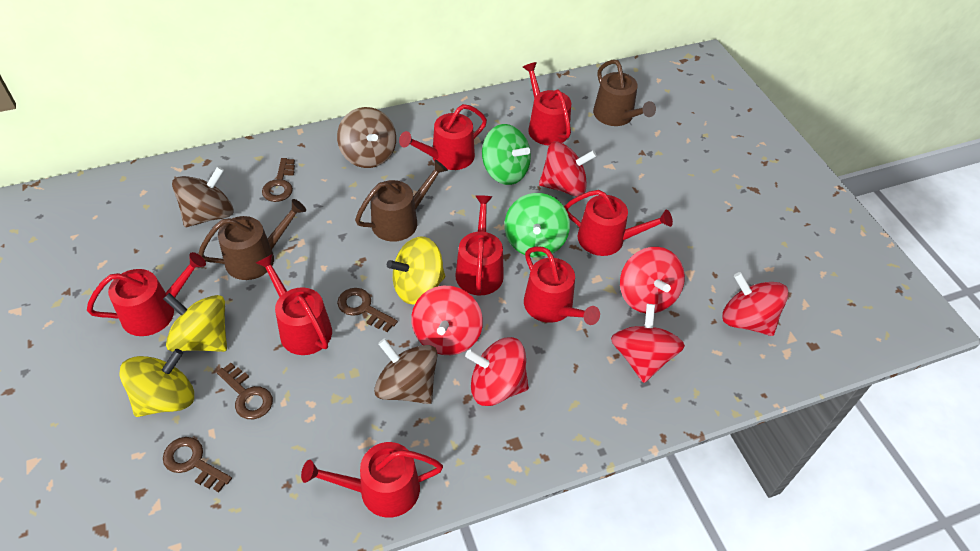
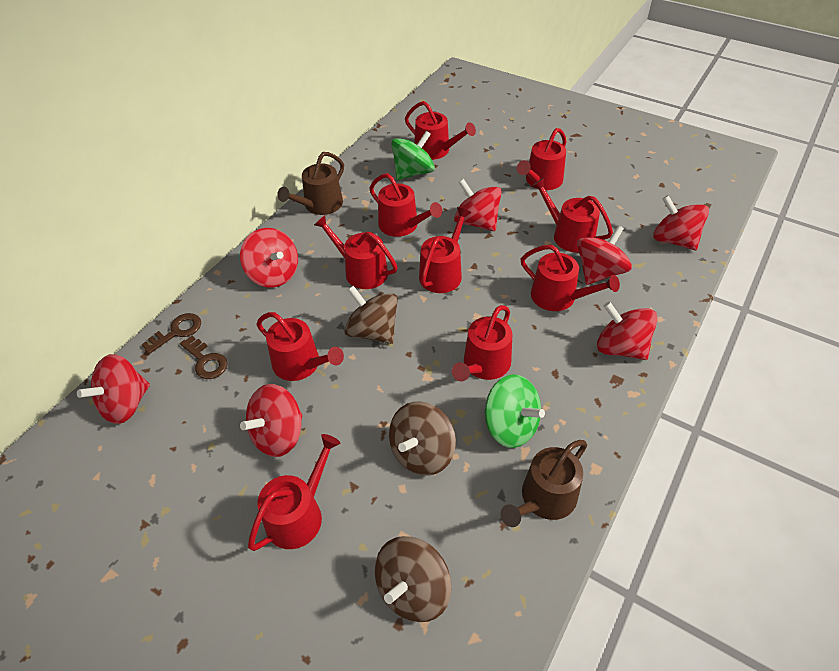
brown key: [163,437,232,492] [217,363,273,419] [262,158,295,202] [337,288,398,332] = 4 -> [142,313,201,354] [180,336,227,379] = 2
brown watering can: [198,199,306,280] [355,160,448,242] [593,60,656,126] = 3 -> [277,152,344,215] [500,440,587,527] = 2
red spinning top: [411,286,483,355] [465,337,529,406] [539,141,597,197] [611,304,685,383] [620,247,685,313] [722,272,789,336] = 6 -> [77,354,150,424] [240,228,298,288] [240,384,303,457] [454,179,502,231] [577,225,632,285] [597,302,658,360] [653,195,709,250] = 7
red watering can: [87,252,206,336] [256,254,332,355] [301,442,443,518] [399,104,487,170] [455,195,504,295] [523,62,571,146] [524,246,600,325] [564,190,673,256] = 8 -> [248,434,340,551] [257,312,344,381] [314,215,397,289] [369,173,442,237] [405,101,476,160] [419,207,472,293] [452,305,512,381] [517,128,567,190] [521,245,620,311] [531,178,613,252] = 10
yellow spinning top: [119,349,194,417] [163,293,227,352] [387,237,445,305] = 3 -> none = 0

